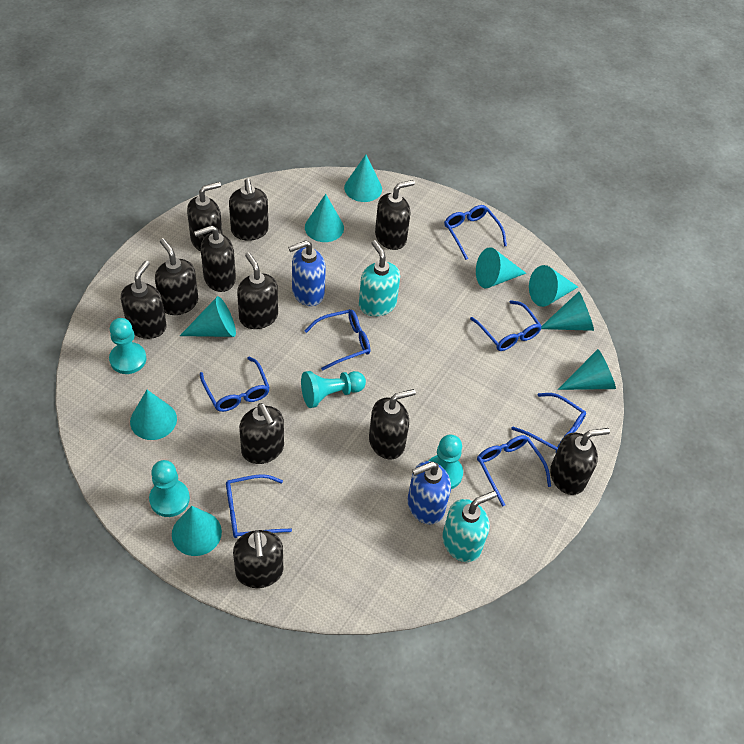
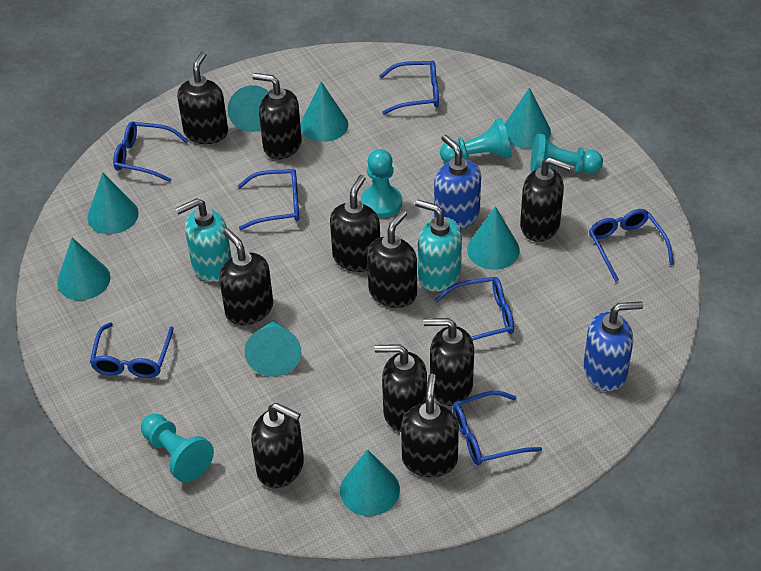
black soap dispenser: [121,261,167,339] [155,238,198,315] [187,182,222,252] [194,225,236,292] [229,178,269,241] [233,530,283,588] [237,252,278,329] [239,403,284,464] [369,389,416,460] [375,180,415,250] [550,428,610,495] = 11 -> [177,51,228,144] [219,228,273,325] [251,403,304,488] [252,73,302,160] [330,175,380,272] [367,210,417,308] [374,344,427,432] [401,374,459,477] [424,318,474,406] [520,157,572,242] = 10
turquoise cone: [130,390,177,440] [172,506,222,556] [180,296,236,337] [305,194,344,242] [344,155,382,202] [476,247,526,288] [529,265,578,307] [541,292,594,331] [558,349,616,390] = 9 -> [57,238,110,300] [87,172,139,234] [228,85,269,132] [245,320,301,377] [300,82,348,142] [340,449,400,516] [467,206,520,270] [505,88,551,149] = 8

